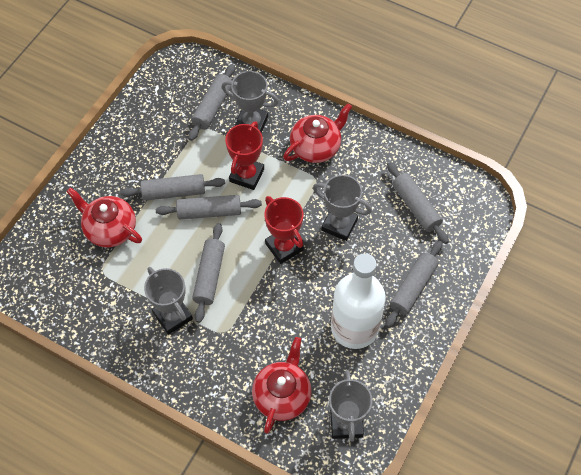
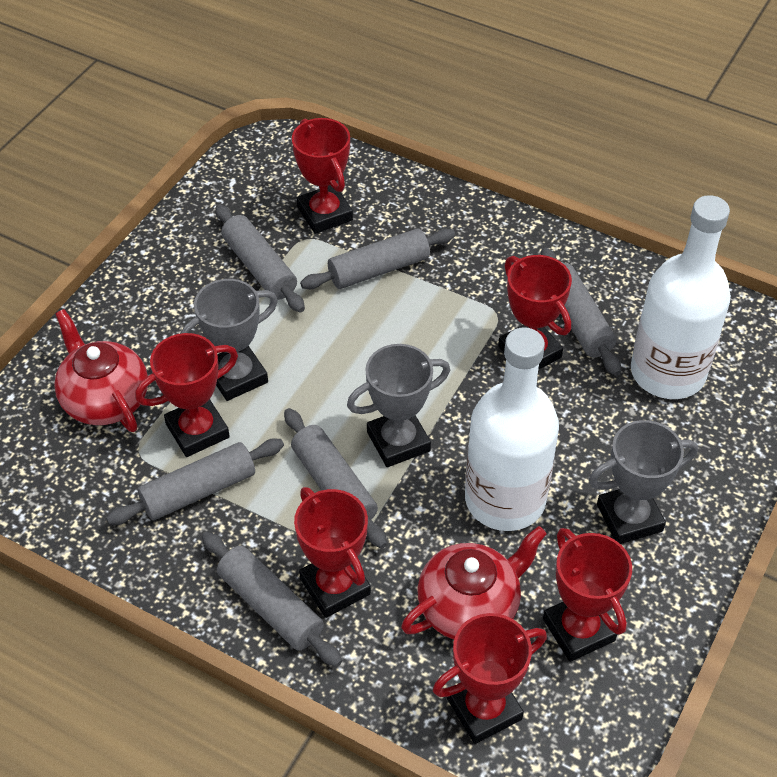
grey trophy: [144,267,193,335] [221,71,279,133] [313,175,372,241] [329,370,372,441] = 4 -> [180,279,278,401] [347,344,450,467] [589,420,698,544] = 3
red teapot: [66,187,142,247] [252,337,311,434] [283,103,352,163] = 3 -> [54,309,148,432] [401,526,547,640] = 2
red trophy: [225,121,264,190] [264,196,304,264] = 2 -> [135,333,238,457] [292,118,353,234] [294,487,371,618] [433,613,547,744] [498,255,572,370] [543,528,632,662] = 6
white bottle: [331,253,386,349] = 1 -> [465,327,559,531] [631,195,731,399] = 2

